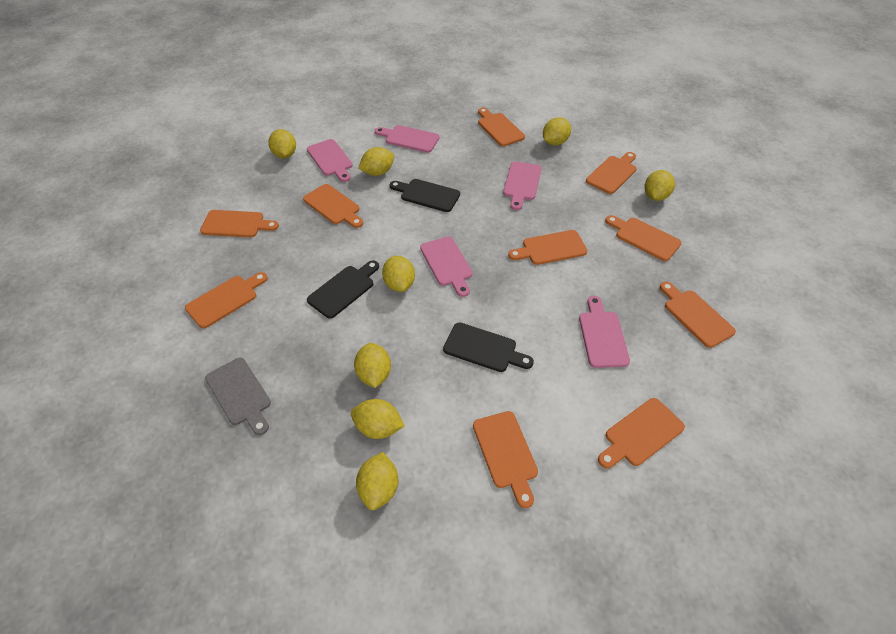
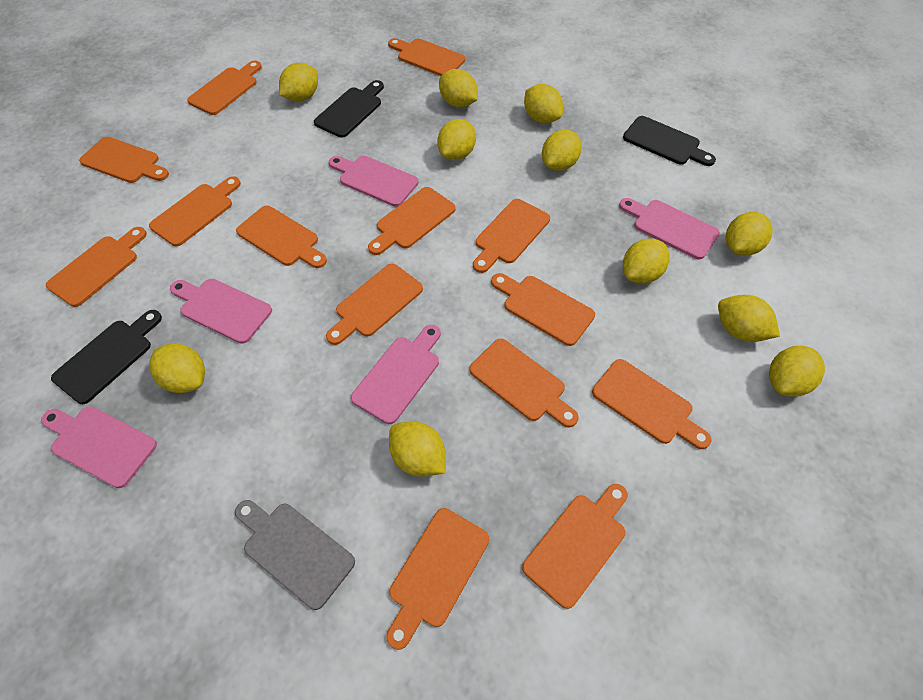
orange cutting board: [185,272,268,328] [200,210,279,237] [303,184,363,228] [473,411,538,508] [478,108,525,146] [508,230,588,265] [586,152,637,194] [598,398,685,468] [605,215,681,261] [660,282,736,348] = 10 -> [46,227,147,307] [79,137,169,183] [149,176,241,246] [187,61,262,115] [236,206,327,268] [326,264,423,345] [368,187,456,255] [387,508,489,650] [388,38,465,76] [469,338,579,427] [473,199,550,273] [491,273,595,346] [522,484,628,609] [592,359,712,449] = 14
yellow lemon: [268,129,296,158] [351,399,405,439] [354,343,391,388] [356,452,398,510] [358,147,394,176] [382,256,415,292] [543,117,571,145] [645,170,675,201] = 8 -> [149,343,205,393] [279,63,318,101] [389,421,446,477] [437,119,476,160] [439,69,478,107] [524,84,563,123] [542,130,582,171] [623,238,670,284] [718,295,780,342] [726,212,773,256] [769,346,825,397] = 11

